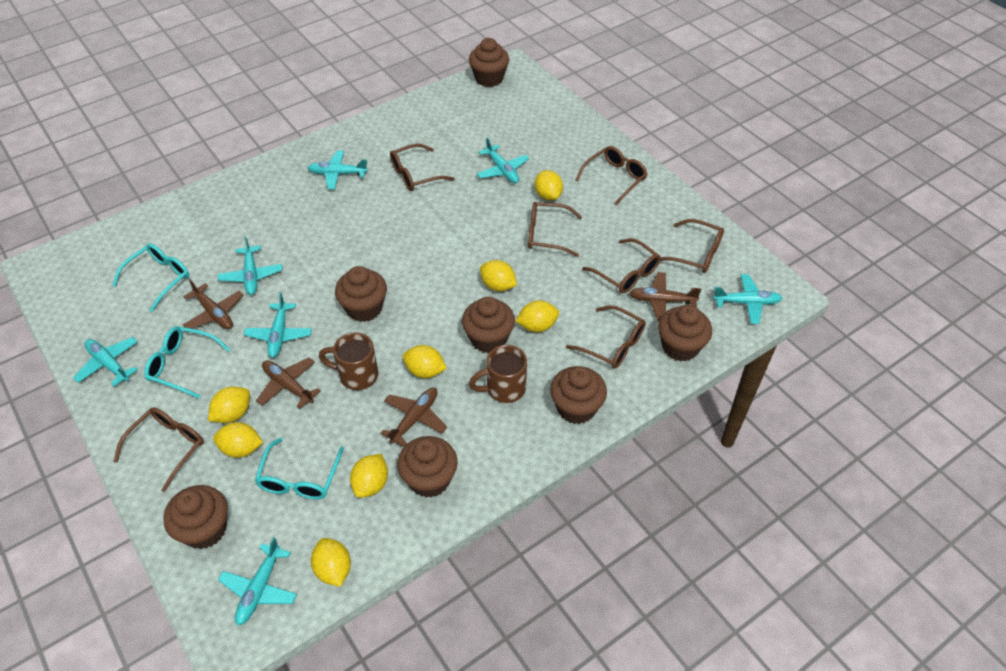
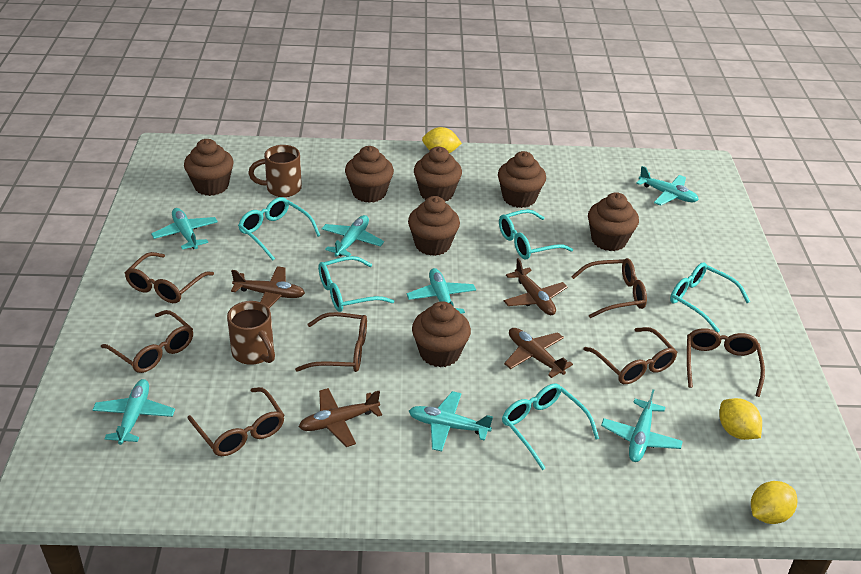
turquoise glasses: [112,243,190,312] [144,326,230,398] [255,438,344,500] = 3 -> [238,197,321,261] [318,256,394,312] [499,209,573,259] [502,383,599,470] [670,262,750,333] = 5
yellow lemon: [208,387,250,423] [213,422,263,458] [311,538,351,587] [350,454,388,498] [403,345,447,378] [480,260,517,291] [515,301,559,332] [534,170,563,200] = 8 -> [422,127,462,153] [719,398,762,440] [751,481,797,524] = 3

